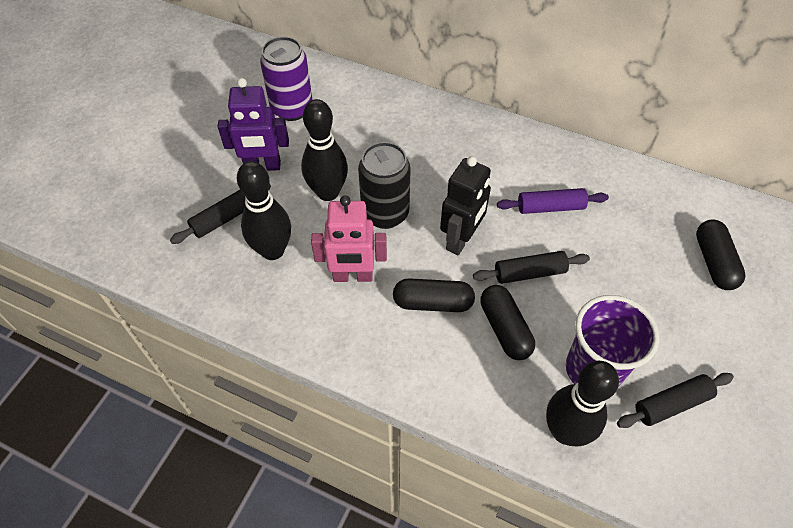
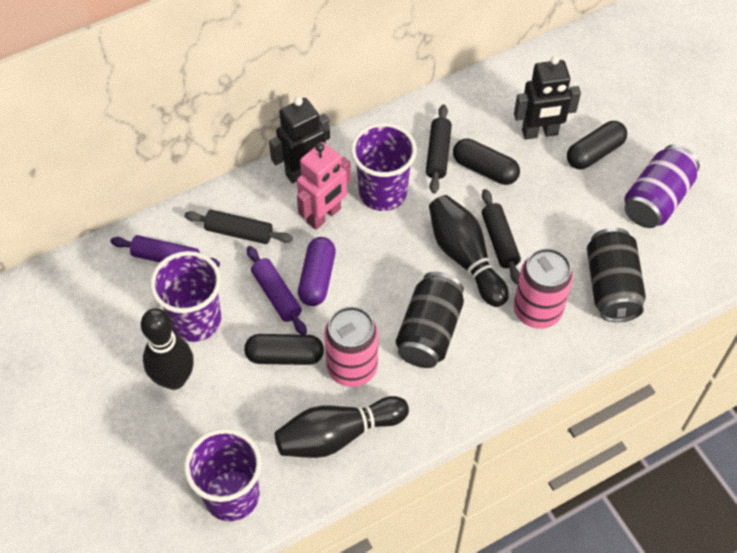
black can: [358,142,411,229] = 1 -> [396,272,464,368] [587,228,646,322] = 2
black robot: [440,156,491,255] = 1 -> [269,97,330,184] [514,56,581,140] = 2
pink can: none = 0 -> [324,306,378,387] [514,248,573,329] = 2
purple capsule: none = 0 -> [298,237,336,306] = 1
purple cup: [566,295,659,387] = 1 -> [150,251,221,342] [184,429,262,521] [351,123,417,211] = 3
purple robot: [218,78,289,171] = 1 -> none = 0
purple rolling pin: [497,188,609,214] = 1 -> [110,235,220,267] [247,246,307,335] = 2

